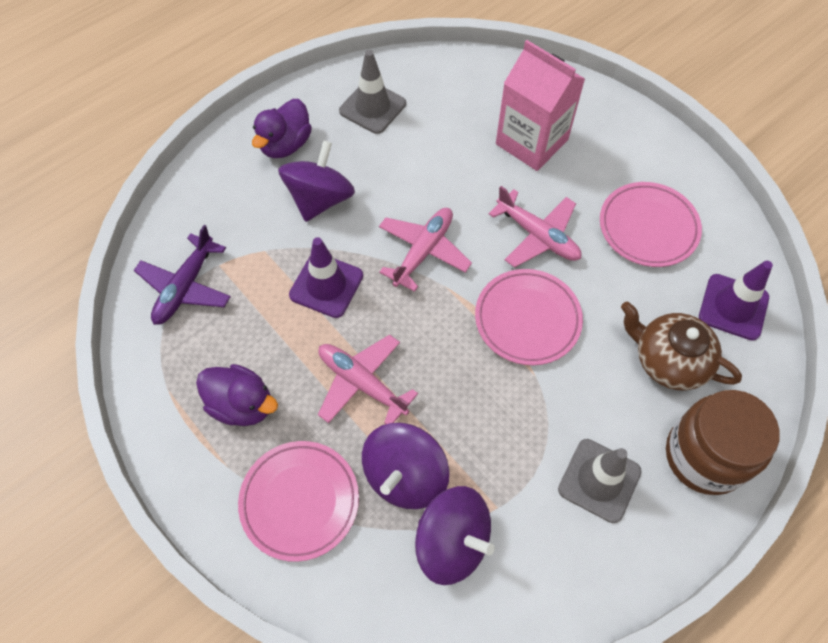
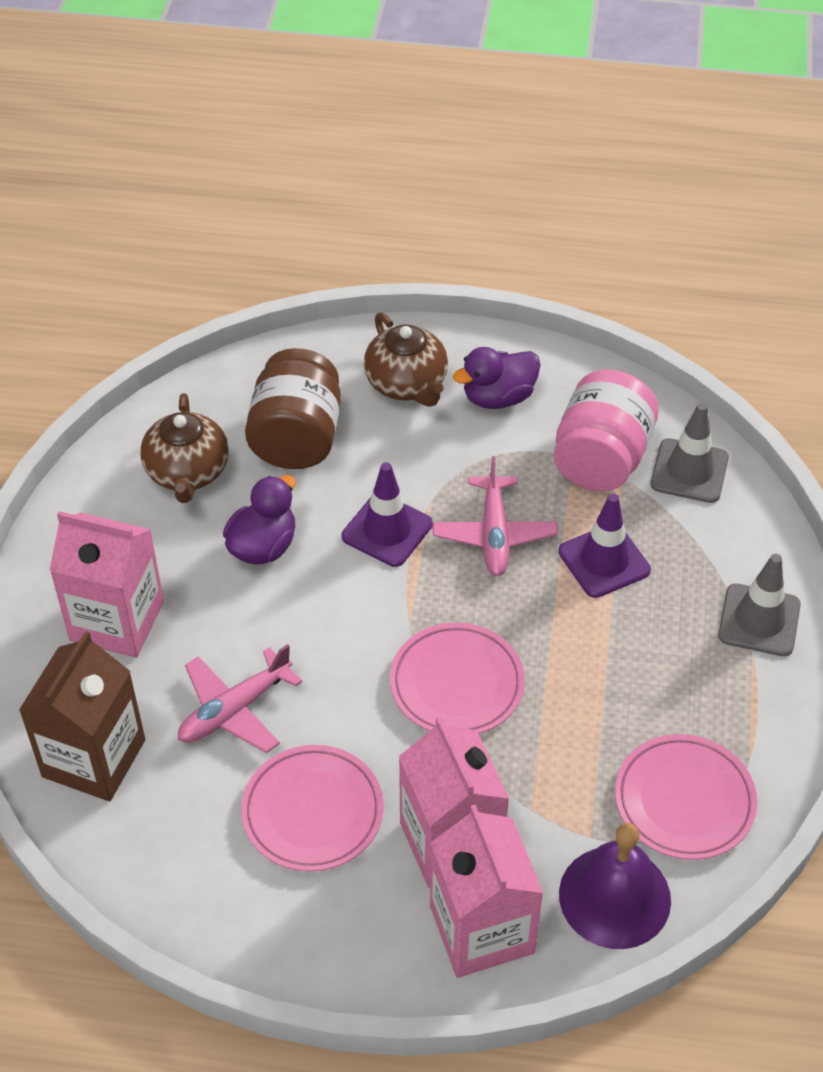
brown carton: none = 0 -> [19,631,145,801] = 1
brown teapot: [621,301,742,390] = 1 -> [140,393,229,503] [364,312,448,407] = 2
pink carton: [496,40,585,171] = 1 -> [49,511,164,658] [399,716,510,889] [430,805,543,978] = 3
pink jar: none = 0 -> [554,370,659,492] = 1
pink plane: [318,334,418,424] [379,208,472,292] [489,186,581,268] = 3 -> [178,644,303,753] [432,456,558,576] = 2
purple bell: none = 0 -> [559,823,671,949] = 1
purple plane: [134,225,231,325] = 1 -> none = 0
purple spinning top: [278,141,355,222] [362,423,449,509] [415,486,495,585] = 3 -> none = 0

